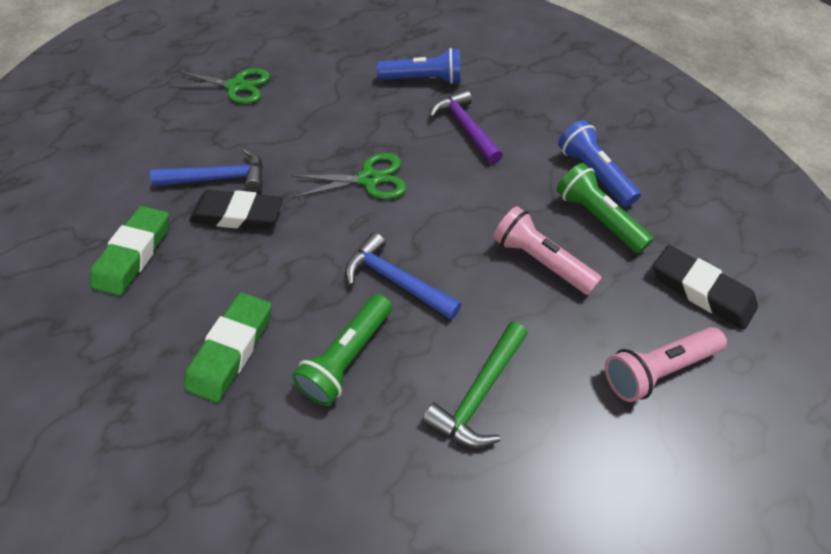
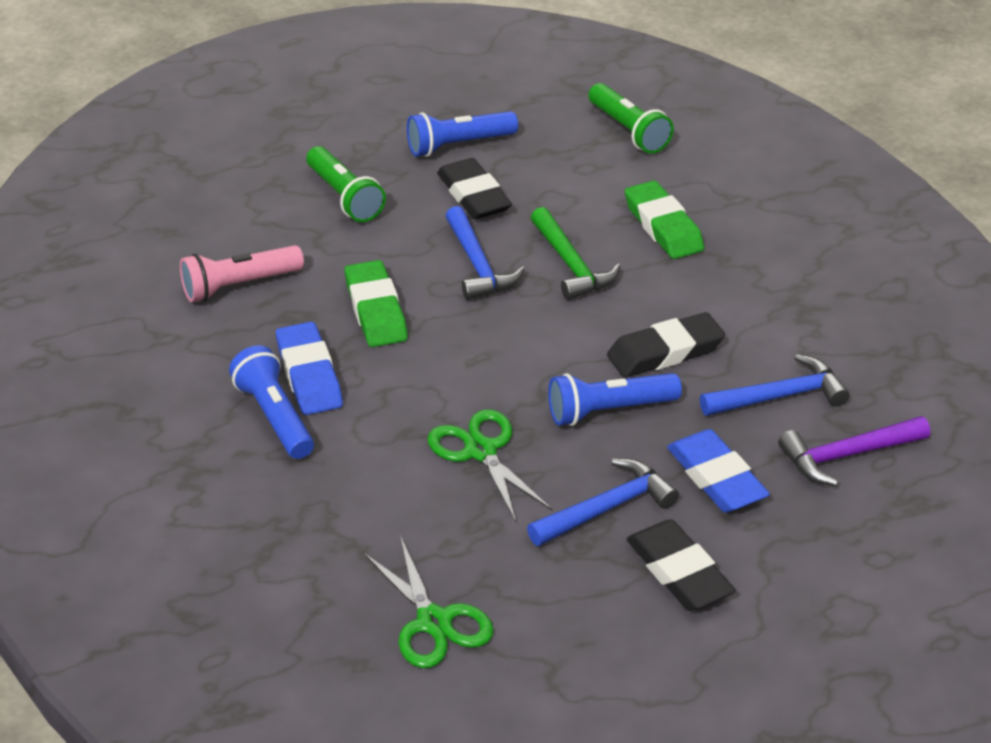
black eraser: [189,190,283,230] [653,245,758,330] = 2 -> [437,158,512,219] [607,312,725,377] [626,519,736,611] = 3
blue eraser: none = 0 -> [276,322,343,415] [667,429,770,513] = 2
blue flashlight: [377,48,460,84] [558,120,641,207] = 2 -> [229,345,314,459] [407,111,518,157] [548,373,682,426] = 3
blue hammer: [150,149,263,192] [345,232,462,320] = 2 -> [446,206,525,300] [527,458,679,546] [700,354,850,416] = 3
pink flashlight: [493,206,602,295] [605,327,727,402] = 2 -> [180,245,304,302] = 1

